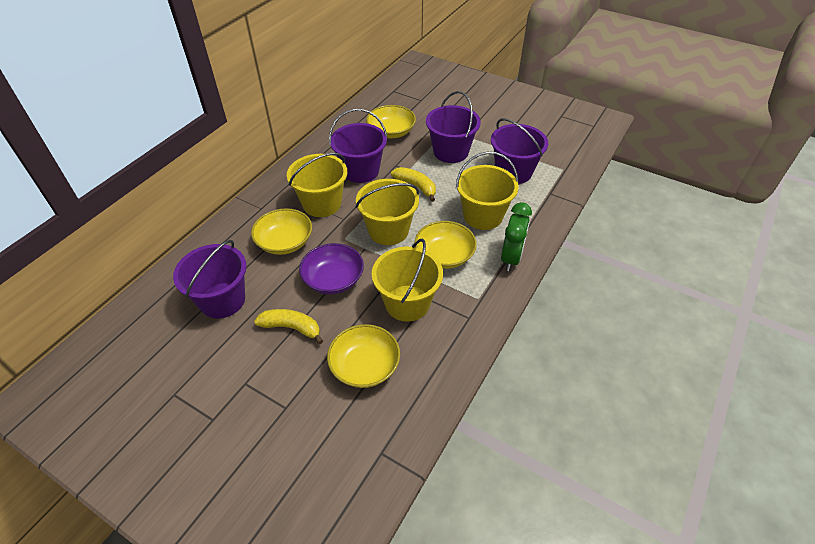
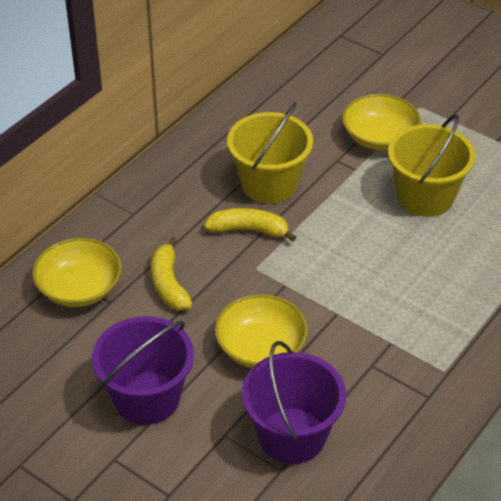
green clock: [501,202,532,271] = 1 -> none = 0
purple bowl: [299,243,364,294] = 1 -> none = 0
purple bucket: [173,240,247,319] [329,109,387,183] [426,91,481,163] [491,118,548,184] = 4 -> [92,316,194,425] [242,341,346,464] = 2
yellow bowl: [251,208,312,255] [327,324,400,388] [366,105,416,138] [415,221,477,269] = 4 -> [32,238,122,307] [215,294,308,368] [342,94,421,151] = 3
yellow bucket: [287,153,347,217] [356,179,419,245] [372,239,443,322] [456,152,519,230] = 4 -> [227,103,313,204] [388,114,476,217] = 2

